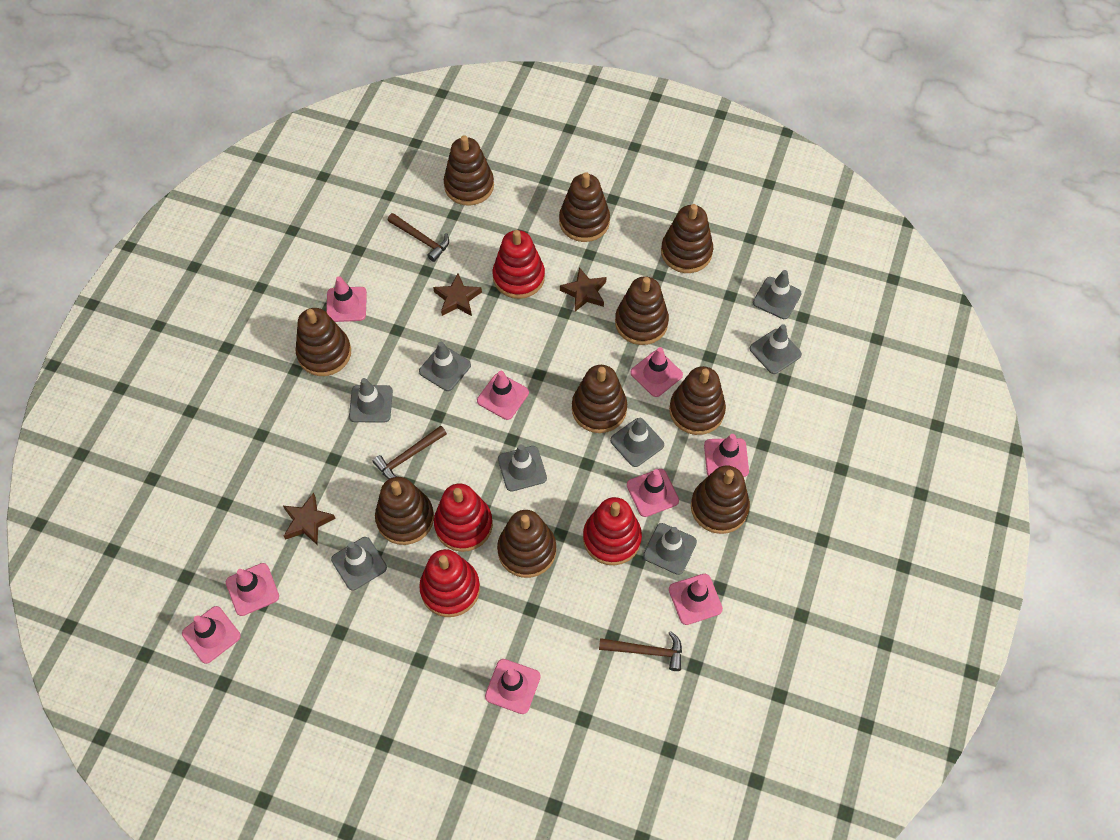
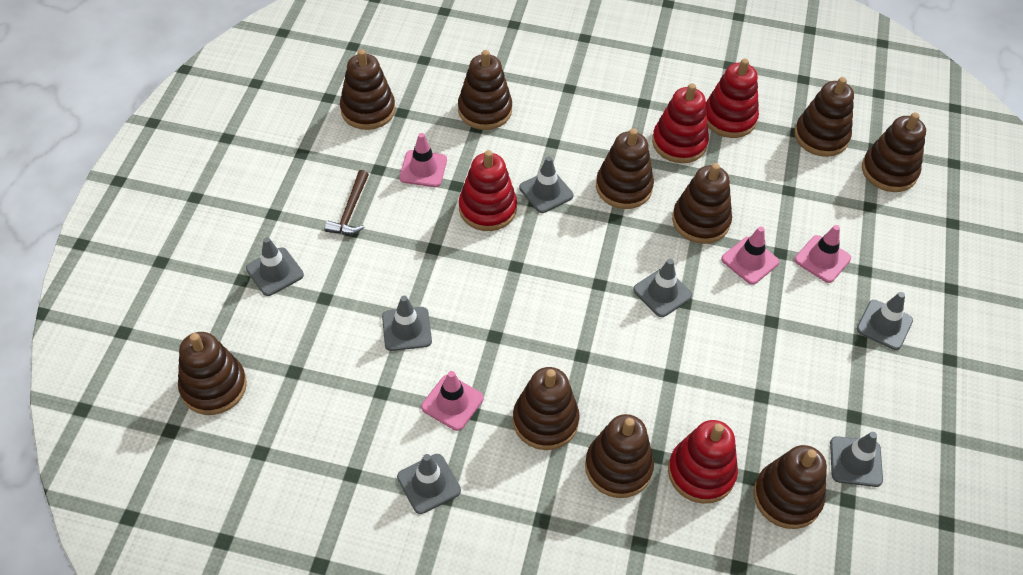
brown hammer: [372,426,447,479] [388,213,449,262] [599,631,682,671] = 3 -> [325,170,369,235] = 1
brown star: [283,493,336,545] [433,273,482,316] [560,267,607,312] = 3 -> none = 0
grey traffic cone: [331,537,387,591] [349,378,393,423] [419,342,471,391] [498,444,547,492] [610,418,664,467] [643,523,697,575] [750,324,802,374] [753,270,802,319] = 8 -> [246,237,304,296] [382,296,432,351] [397,454,461,514] [519,156,574,213] [633,259,692,317] [830,432,883,487] [857,292,913,350] = 7
pink traffic cone: [182,606,241,664] [226,563,279,616] [326,276,367,322] [477,371,529,420] [485,659,541,714] [627,469,679,517] [630,347,683,397] [669,574,723,625] [704,434,749,477] = 9 -> [399,133,447,187] [421,371,484,431] [721,226,779,285] [795,225,851,283] = 4

